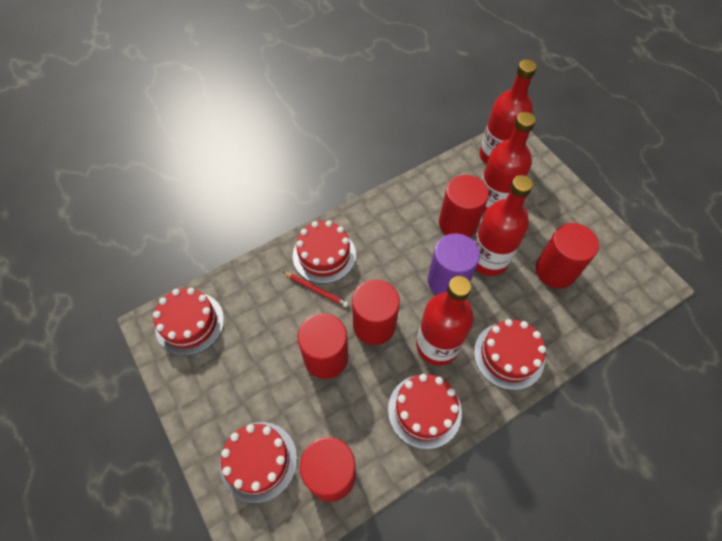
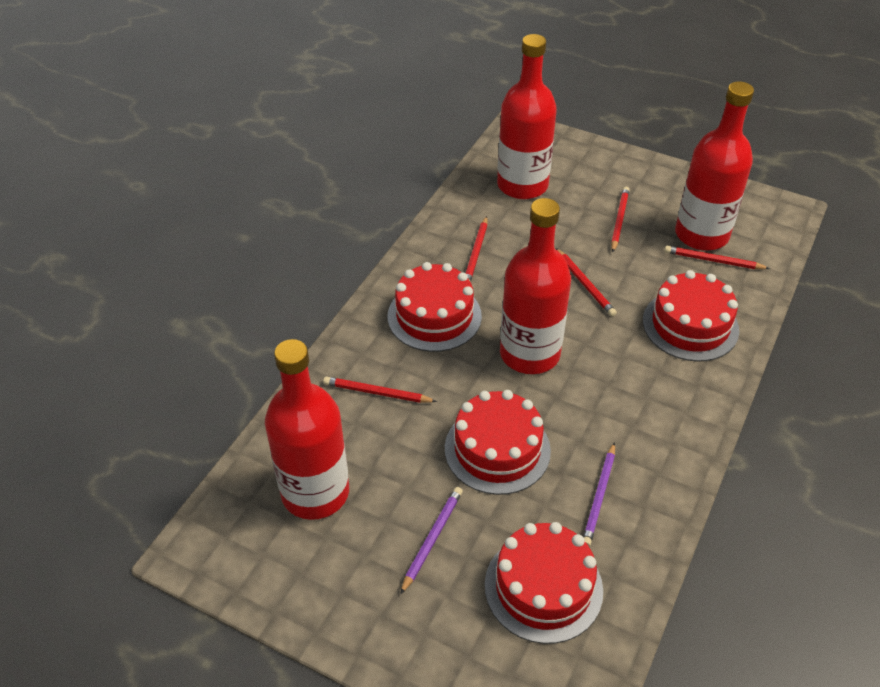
purple cylinder: [428,234,480,295] = 1 -> none = 0
purple pencil: none = 0 -> [400,487,463,595] [583,442,615,546] = 2
red cake: [153,288,224,356] [220,422,297,503] [293,220,356,284] [388,374,462,449] [474,319,546,390] = 5 -> [388,262,482,352] [445,390,551,495] [485,522,603,644] [643,270,739,362] = 4
red cylinder: [297,313,348,379] [300,437,356,502] [352,280,400,345] [439,175,489,237] [536,223,599,288] = 5 -> none = 0
red pencil: [283,272,348,307] = 1 -> [323,376,437,403] [466,216,487,282] [556,248,617,317] [611,187,630,252] [664,246,770,269] = 5

